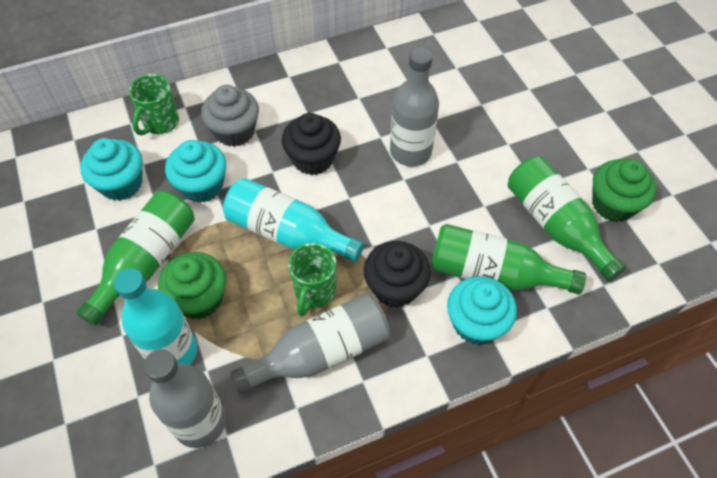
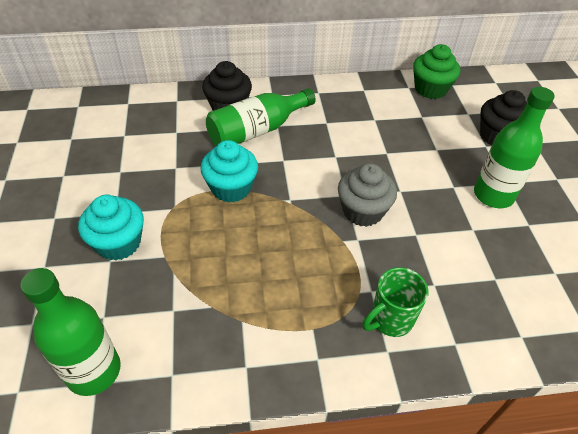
green cupcake: [158,252,226,319] [592,159,656,222] = 2 -> [413,44,460,99] = 1
green mug: [129,74,179,135] [288,243,336,317] = 2 -> [362,267,429,337] = 1
grey bottle: [144,349,226,448] [230,293,390,394] [390,47,439,166] = 3 -> none = 0
turquoise bottle: [114,268,197,365] [223,178,364,262] = 2 -> none = 0
turquoise cupcake: [80,138,143,201] [165,140,226,203] [447,276,517,345] = 3 -> [78,195,144,261] [200,140,258,203] = 2

